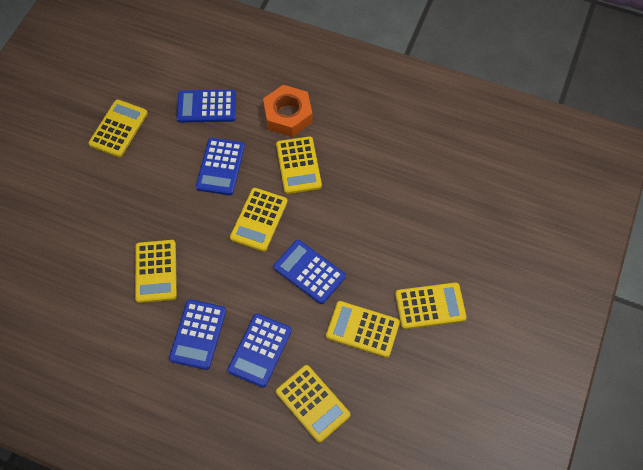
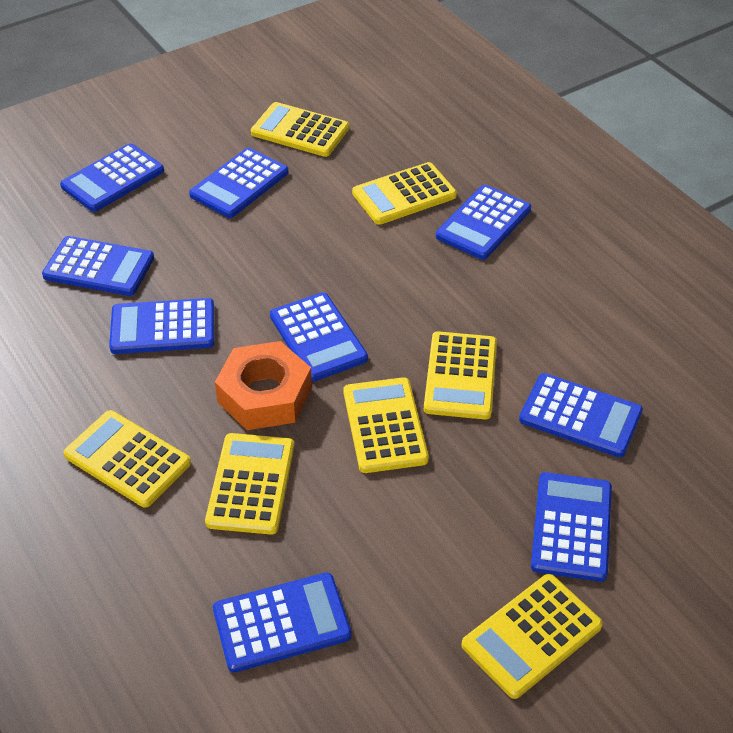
blue calculator: [169,299,226,370] [177,89,236,123] [196,138,245,195] [228,314,292,388] [274,240,346,304] = 5 -> [42,236,154,296] [60,143,164,212] [109,298,215,354] [189,148,289,218] [213,572,352,673] [270,292,368,382] [436,185,531,260] [519,373,643,458] [531,472,612,582] = 9

